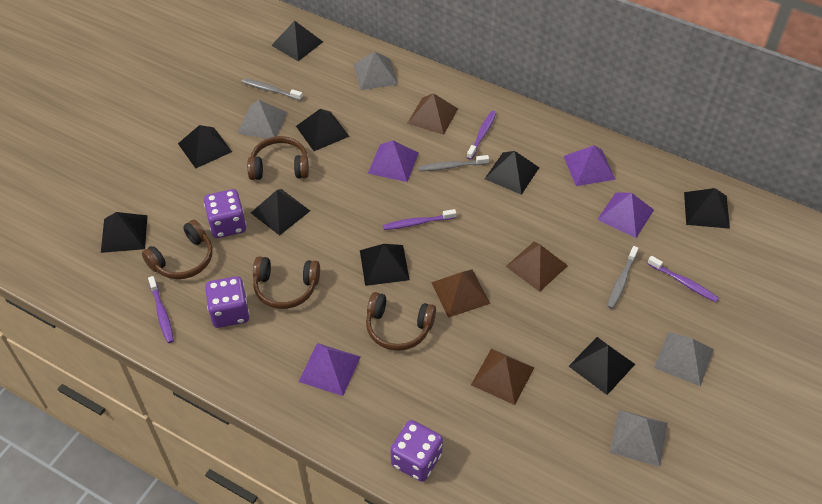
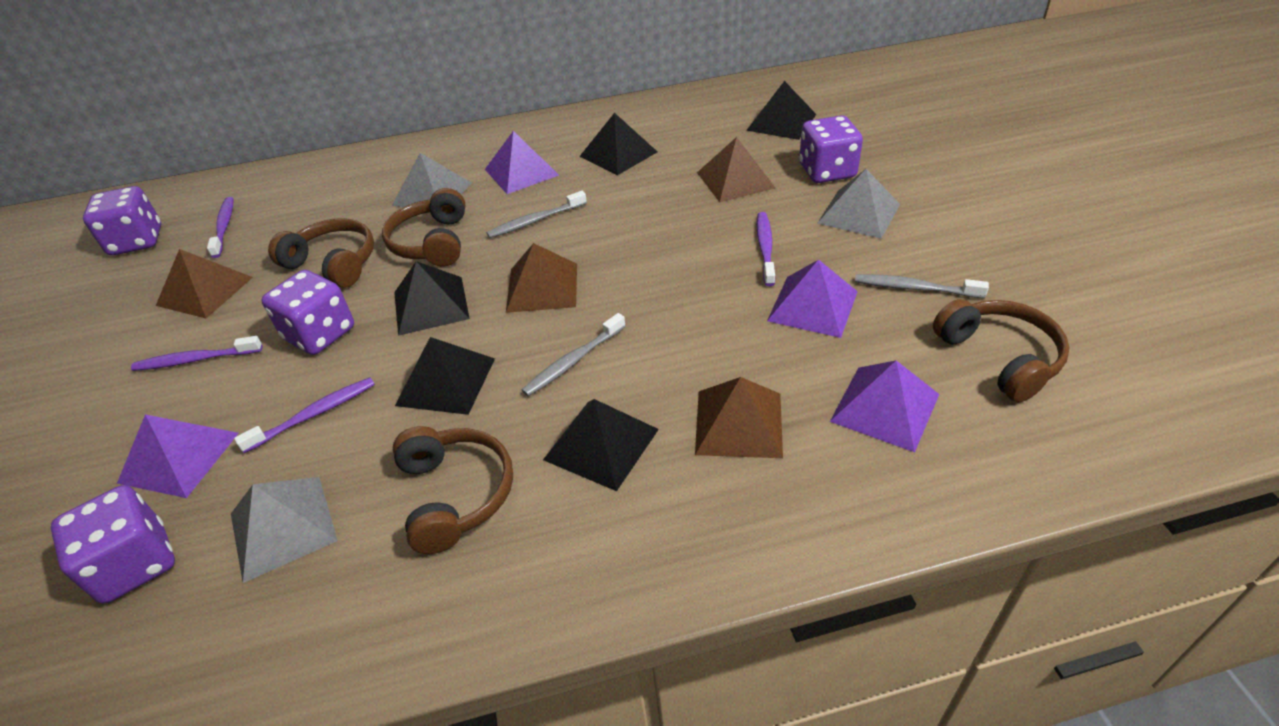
black pyramid: [101,212,147,253] [178,125,232,169] [251,189,310,236] [271,21,323,61] [296,109,350,151] [360,244,410,286] [485,151,540,195] [569,337,635,395] [684,188,730,229] = 9 -> [394,261,470,336] [395,337,495,415] [543,399,659,491] [579,113,657,175] [746,81,816,140] = 5
grey pyramid: [237,100,287,139] [354,51,398,90] [610,410,668,467] [654,332,714,386] = 4 -> [231,477,338,583] [392,153,472,208] [817,169,900,239] = 3
purple dice: [204,189,246,238] [205,276,249,328] [391,420,443,482] = 3 -> [50,485,175,604] [83,186,161,255] [261,270,354,355] [799,115,863,183] = 4

